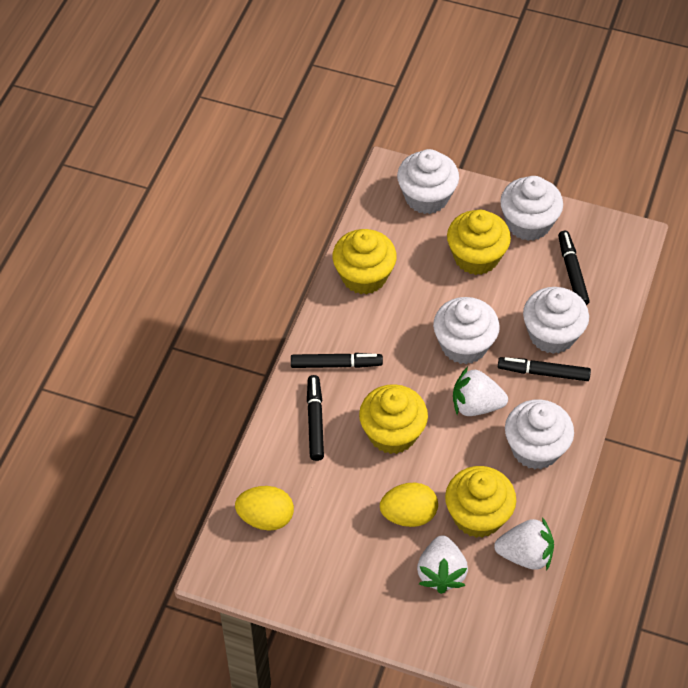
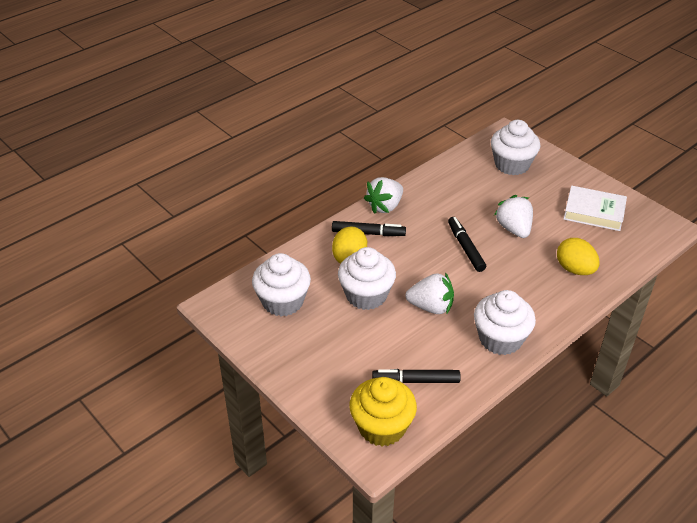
black marker: [291,353,383,368] [307,375,324,461] [498,357,591,381] [558,231,590,305] = 4 -> [332,221,406,236] [372,369,461,383] [448,217,486,272] = 3
white book: none = 0 -> [563,186,627,231] = 1
white cupcake: [397,149,459,214] [433,297,500,364] [500,176,563,241] [505,399,574,469] [523,287,589,354] = 5 -> [252,253,311,317] [338,247,396,310] [474,290,536,355] [491,120,540,175] = 4
yellow cupcake: [333,229,397,294] [359,384,428,454] [445,466,516,538] [447,210,511,275] = 4 -> [349,377,417,446] = 1

